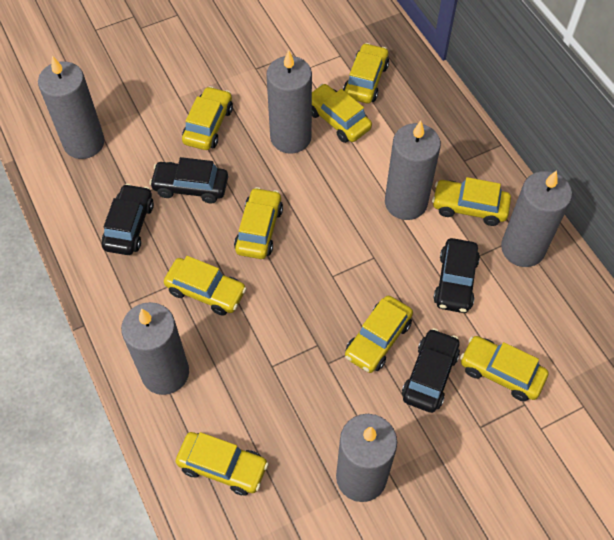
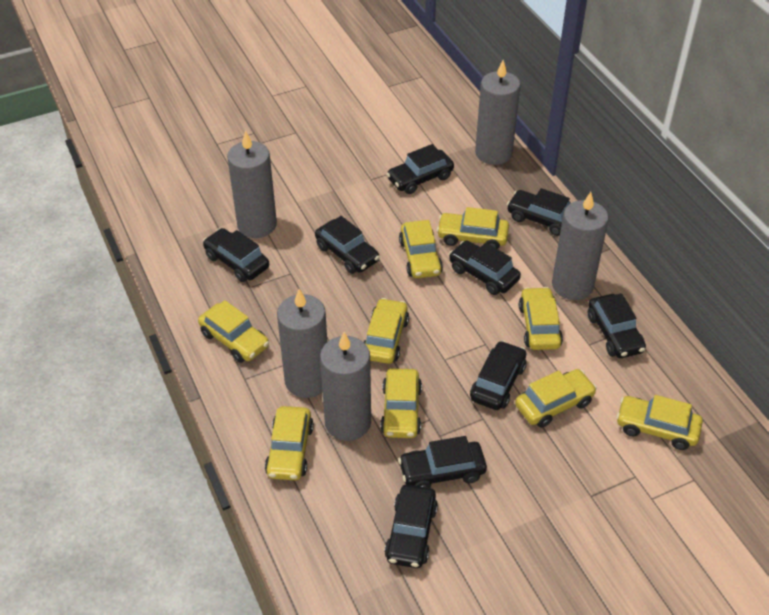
black car: [102,184,154,255] [149,157,228,203] [402,328,460,413] [434,238,480,313] = 4 -> [203,228,269,282] [315,216,380,274] [384,484,438,568] [386,144,454,194] [398,436,487,488] [449,241,521,295] [470,341,527,410] [507,188,570,236] [588,293,646,358] = 9
grey candle: [38,56,105,159] [121,302,189,395] [266,50,312,154] [336,414,397,502] [385,121,441,220] [501,170,572,267] = 6 -> [227,130,277,238] [277,289,327,398] [320,332,371,441] [475,60,520,165] [552,192,609,300] = 5

